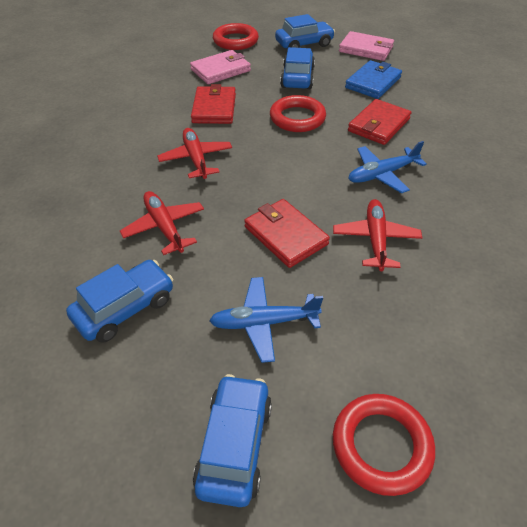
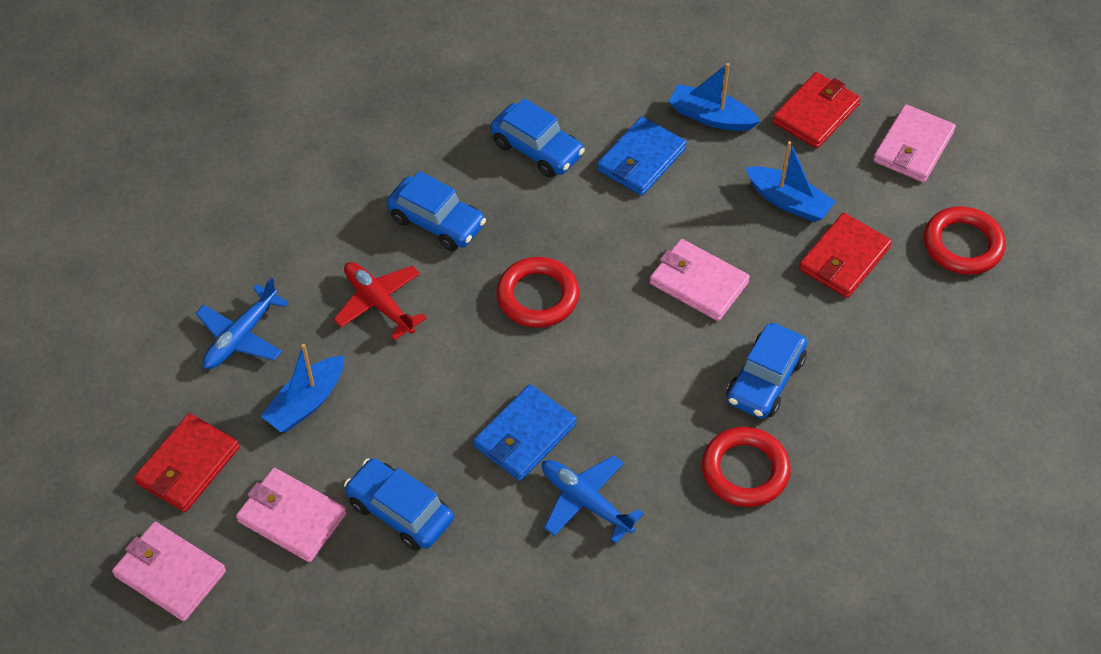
blue boat: none = 0 -> [261,344,344,432] [669,63,761,131] [745,141,836,222] = 3
blue wallet: [345,60,402,99] = 1 -> [473,384,577,481] [597,116,687,196] = 2
pink wallet: [190,50,251,84] [339,31,394,61] = 2 -> [112,522,226,621] [236,468,347,562] [650,239,750,321] [873,104,956,183] = 4
red plane: [120,191,204,255] [157,128,232,179] [333,199,422,271] = 3 -> [333,262,426,340] = 1

